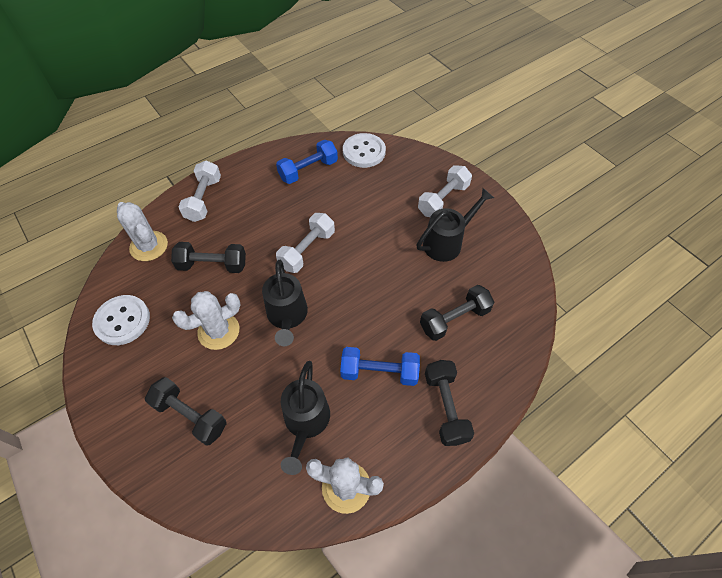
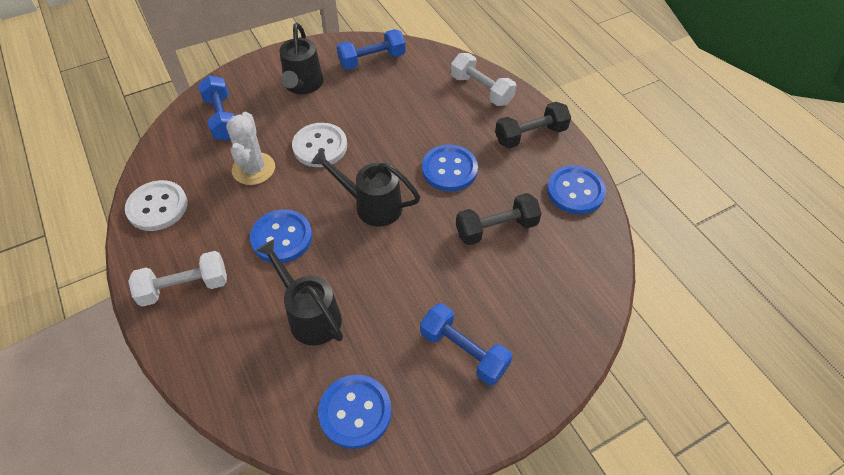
black dumbbell: [145,377,227,446] [171,242,246,273] [420,285,494,341] [425,360,474,446] = 4 -> [456,193,542,245] [495,102,571,148] = 2
blue button: none = 0 -> [250,209,312,263] [318,375,392,449] [422,145,478,192] [547,165,606,214] = 4
blue dumbbell: [276,140,338,184] [340,347,420,386] = 2 -> [198,76,235,141] [337,29,405,70] [420,303,512,385] = 3
white cactus: [117,202,168,261] [172,291,241,350] [306,457,384,514] = 3 -> [226,112,275,185] = 1
white dumbbell: [179,160,221,222] [276,213,335,273] [418,165,472,217] = 3 -> [128,251,227,307] [451,53,517,106] = 2

